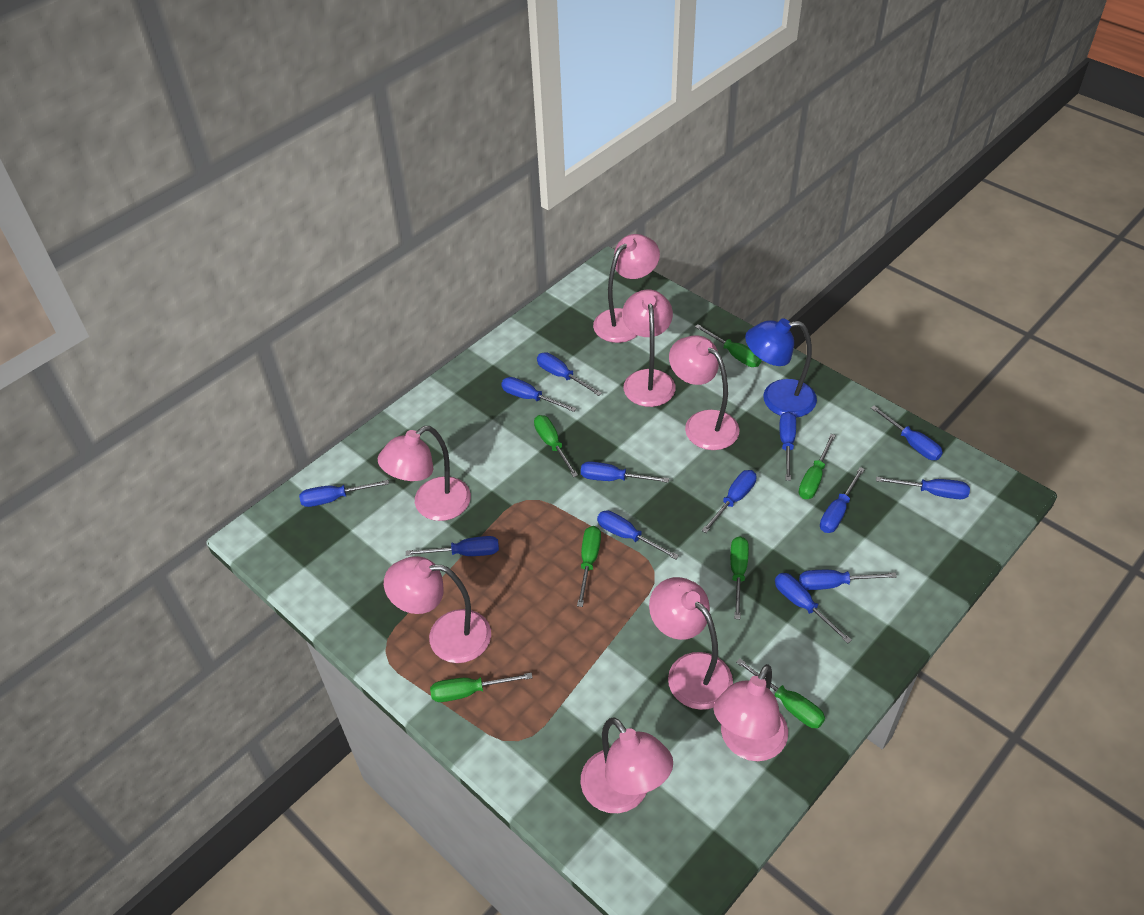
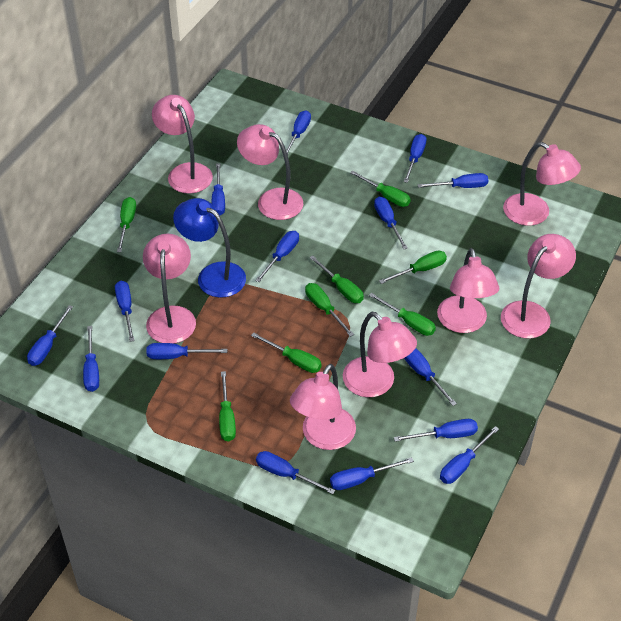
blue screwdriver: [299,480,389,507] [406,536,499,556] [501,377,576,412] [537,352,602,396] [581,461,669,483] [597,510,679,560] [702,470,757,533] [775,573,852,644] [779,412,796,481] [799,570,897,590] [820,467,865,533] [871,406,943,460] [876,477,970,499] = 13 -> [27,305,73,366] [83,326,99,392] [115,281,135,342] [146,343,227,359] [211,164,225,216] [255,231,299,282] [256,451,335,494] [286,110,311,155] [330,457,414,490] [374,197,408,249] [394,419,478,442] [404,134,426,183] [404,348,457,406] [417,173,488,188] [440,426,499,484] = 15
green screwdriver: [430,673,533,702] [534,415,578,477] [577,526,601,607] [695,324,761,367] [730,536,749,619] [736,658,825,728] [799,434,836,499] = 7 -> [117,197,136,252] [219,371,236,441] [251,332,322,373] [305,283,354,337] [309,255,364,303] [350,170,411,207] [369,293,436,336] [379,251,447,284] = 8

